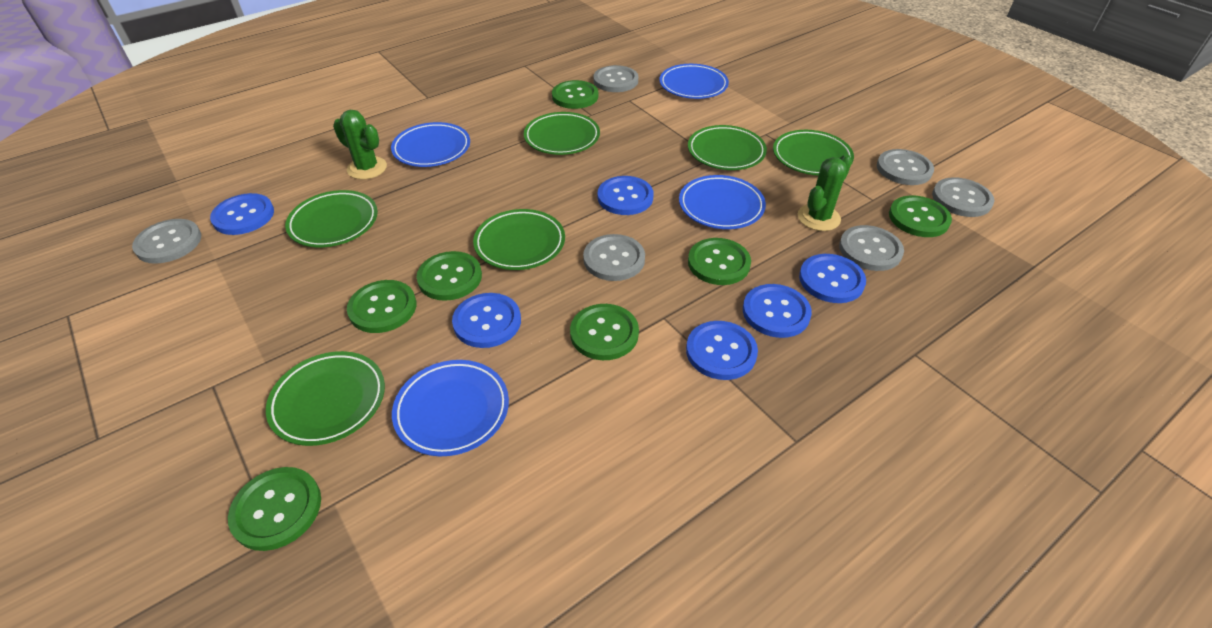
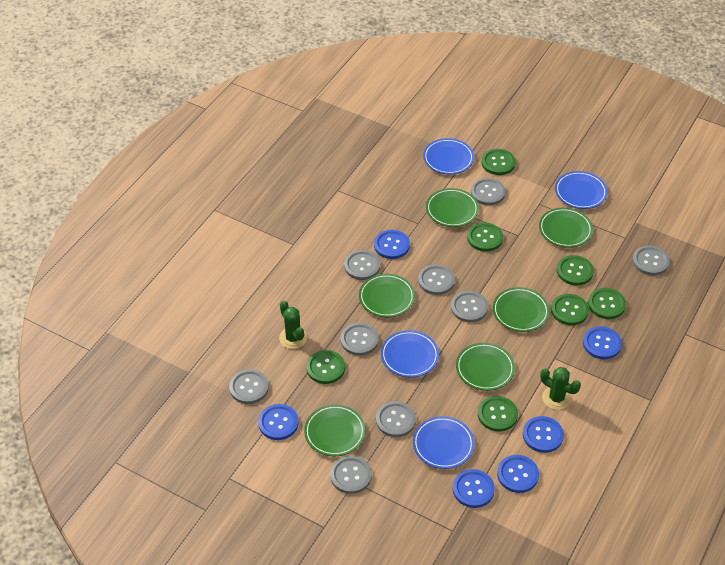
grey button: [132,219,201,264] [583,234,645,281] [593,65,638,92] [839,225,904,271] [877,149,934,185] [932,177,994,217] = 6 -> [229,369,269,404] [330,456,372,494] [340,323,379,356] [344,250,380,280] [376,401,416,437] [418,264,455,295] [451,291,488,322] [471,178,506,205] [632,246,670,276] = 9

